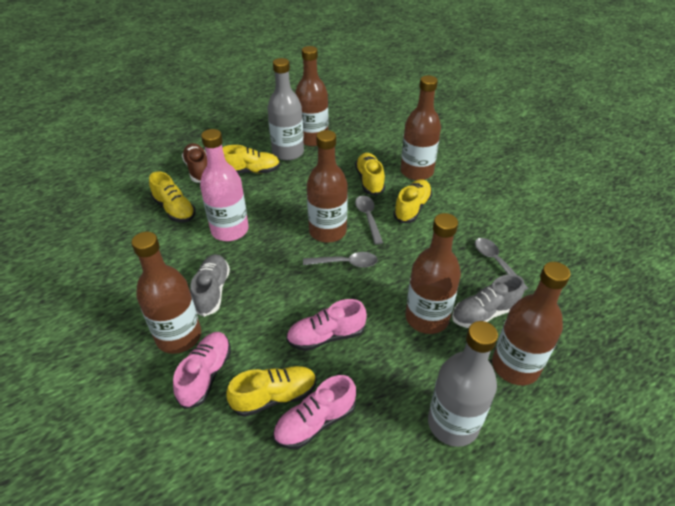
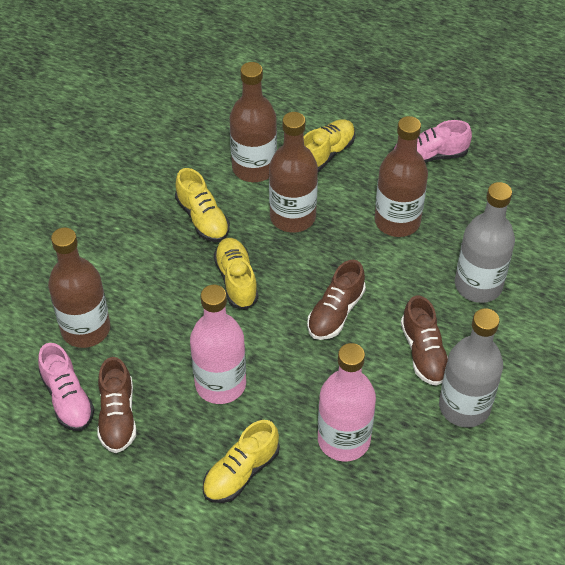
brown bottle: [131,232,201,354] [295,46,329,146] [307,130,348,243] [400,75,441,180] [406,213,461,334] [492,262,570,385] = 6 -> [48,228,110,348] [230,62,277,182] [269,112,318,232] [375,116,428,237] = 4
brown shoe: [182,143,207,183] = 1 -> [97,357,136,453] [307,260,366,340] [401,296,448,386] = 3
grey shoe: [190,254,230,317] [452,274,525,328] = 2 -> none = 0
grey spoon: [303,252,378,268] [355,196,383,245] [475,238,528,291] = 3 -> none = 0
pink bottle: [200,129,249,241] = 1 -> [190,285,246,404] [318,343,376,461] = 2
pink shoe: [173,332,231,409] [273,375,356,449] [286,299,367,351] = 3 -> [38,343,94,431] [393,120,472,163] = 2
yellow shoe: [149,171,195,222] [222,145,280,174] [227,366,317,417] [355,153,385,195] [393,179,432,223] = 5 -> [175,168,230,242] [203,420,280,503] [214,238,259,310] [304,119,355,172] = 4

